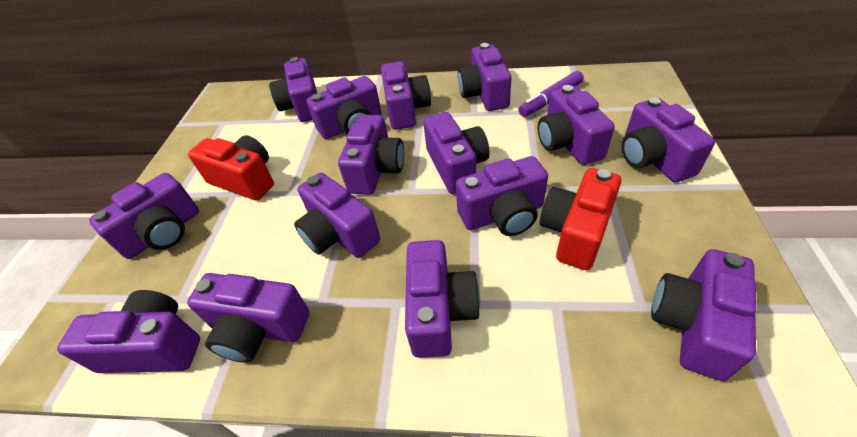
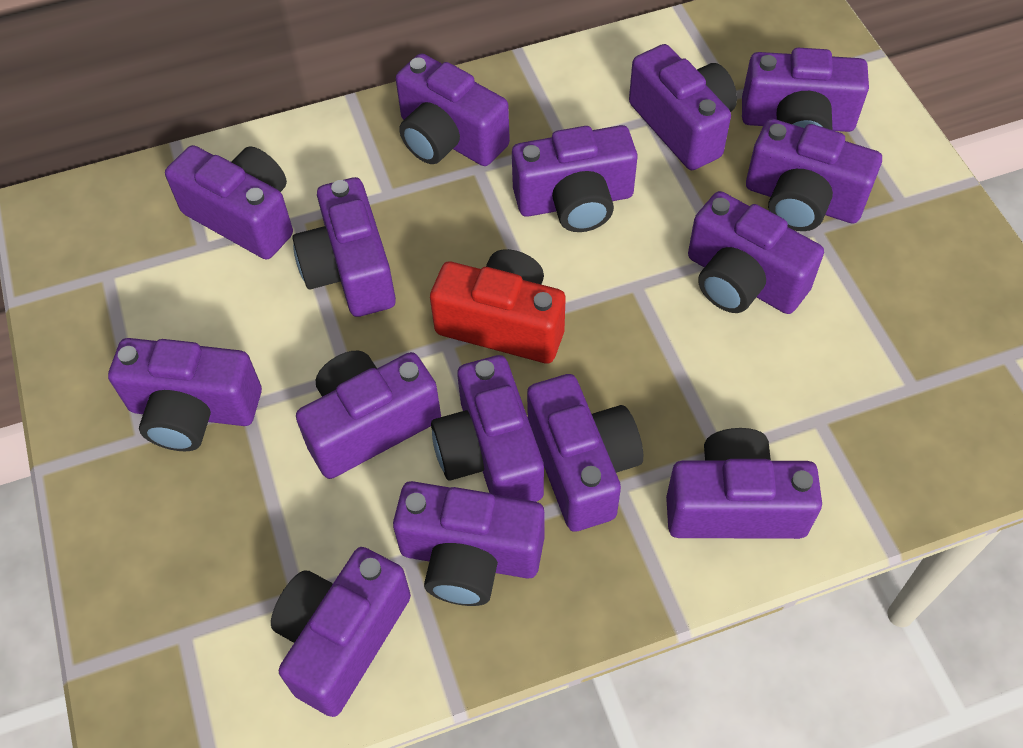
purple marker: [519,71,584,117] = 1 -> none = 0
red camera: [188,135,274,200] [540,168,621,270] = 2 -> [430,249,566,363] = 1

